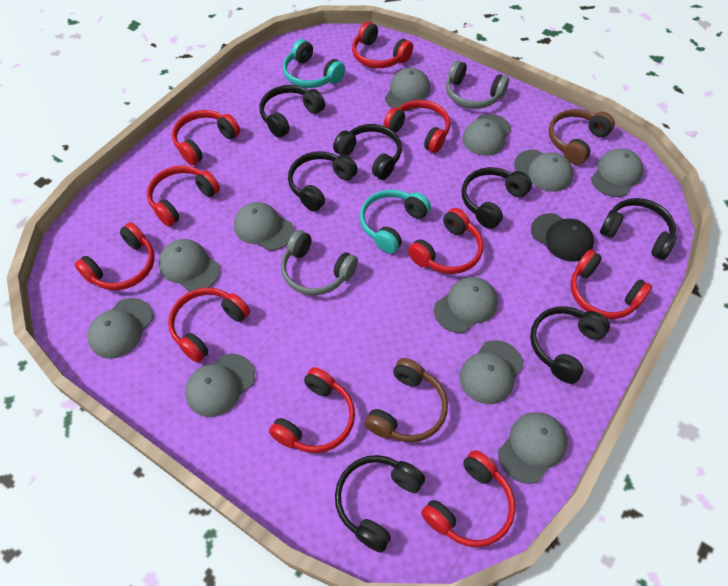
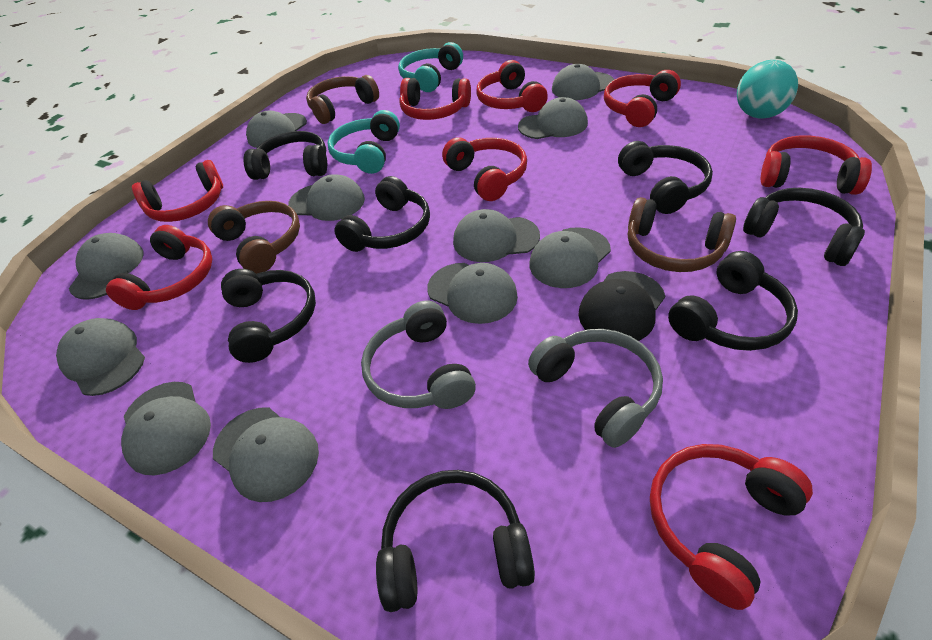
brown headphones: [365,358,448,442] [549,109,615,165] = 2 -> [208,201,300,274] [306,75,379,124] [628,197,736,272] = 3
red headphones: [74,222,155,290] [147,165,220,227] [168,288,250,363] [172,110,240,165] [269,367,355,453] [352,21,413,68] [384,100,450,153] [408,208,483,274] [421,450,515,547] [570,250,652,319] = 10 -> [106,225,212,310] [132,160,223,222] [399,78,471,120] [442,137,527,201] [476,60,548,112] [604,70,681,127] [650,444,813,610] [761,136,872,195] = 8
turquoise ball: none = 0 -> [737,60,798,119] = 1

